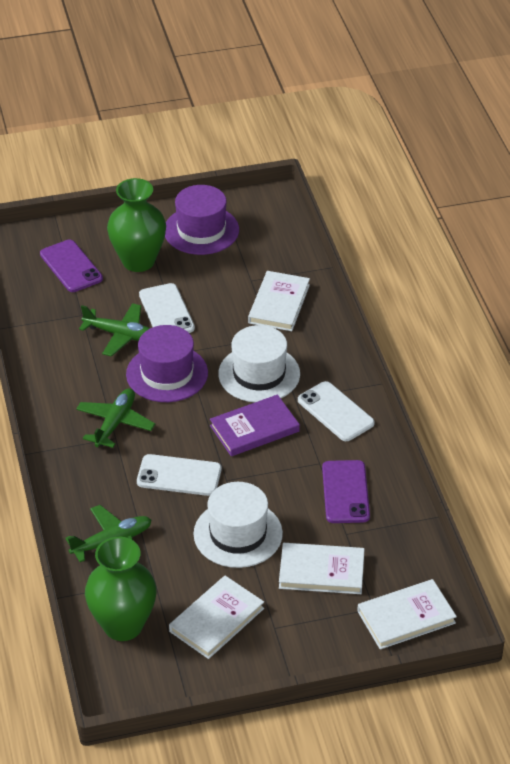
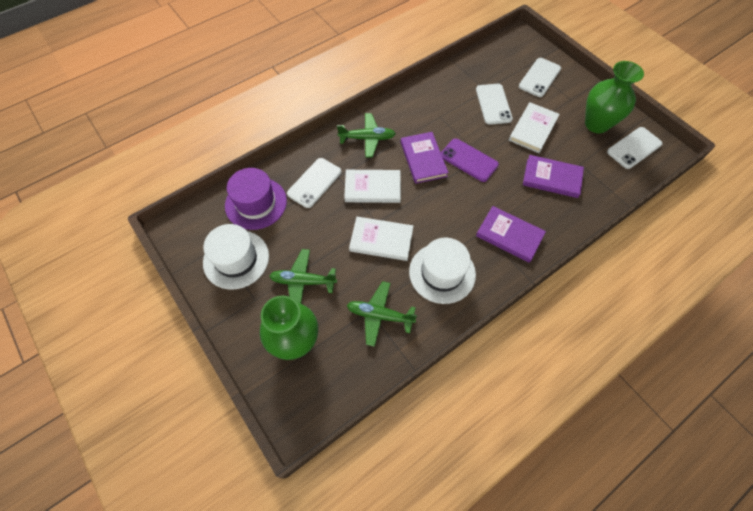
purple book: [210,394,300,456] = 1 -> [401,132,449,184] [476,206,546,263] [523,155,584,198] = 3
purple hat: [126,325,208,402] [165,185,239,255] = 2 -> [225,168,287,230] = 1
purple phone: [40,240,103,292] [322,460,370,523] = 2 -> [441,138,499,182] = 1
white book: [169,575,264,659] [248,271,310,331] [279,543,365,594] [357,579,457,650] = 4 -> [344,170,401,203] [349,217,413,261] [509,102,560,153] = 3
white phone: [137,454,222,496] [139,283,195,333] [298,381,375,441] = 3 -> [287,158,341,208] [476,84,513,125] [519,58,561,97] [607,127,663,169] = 4

